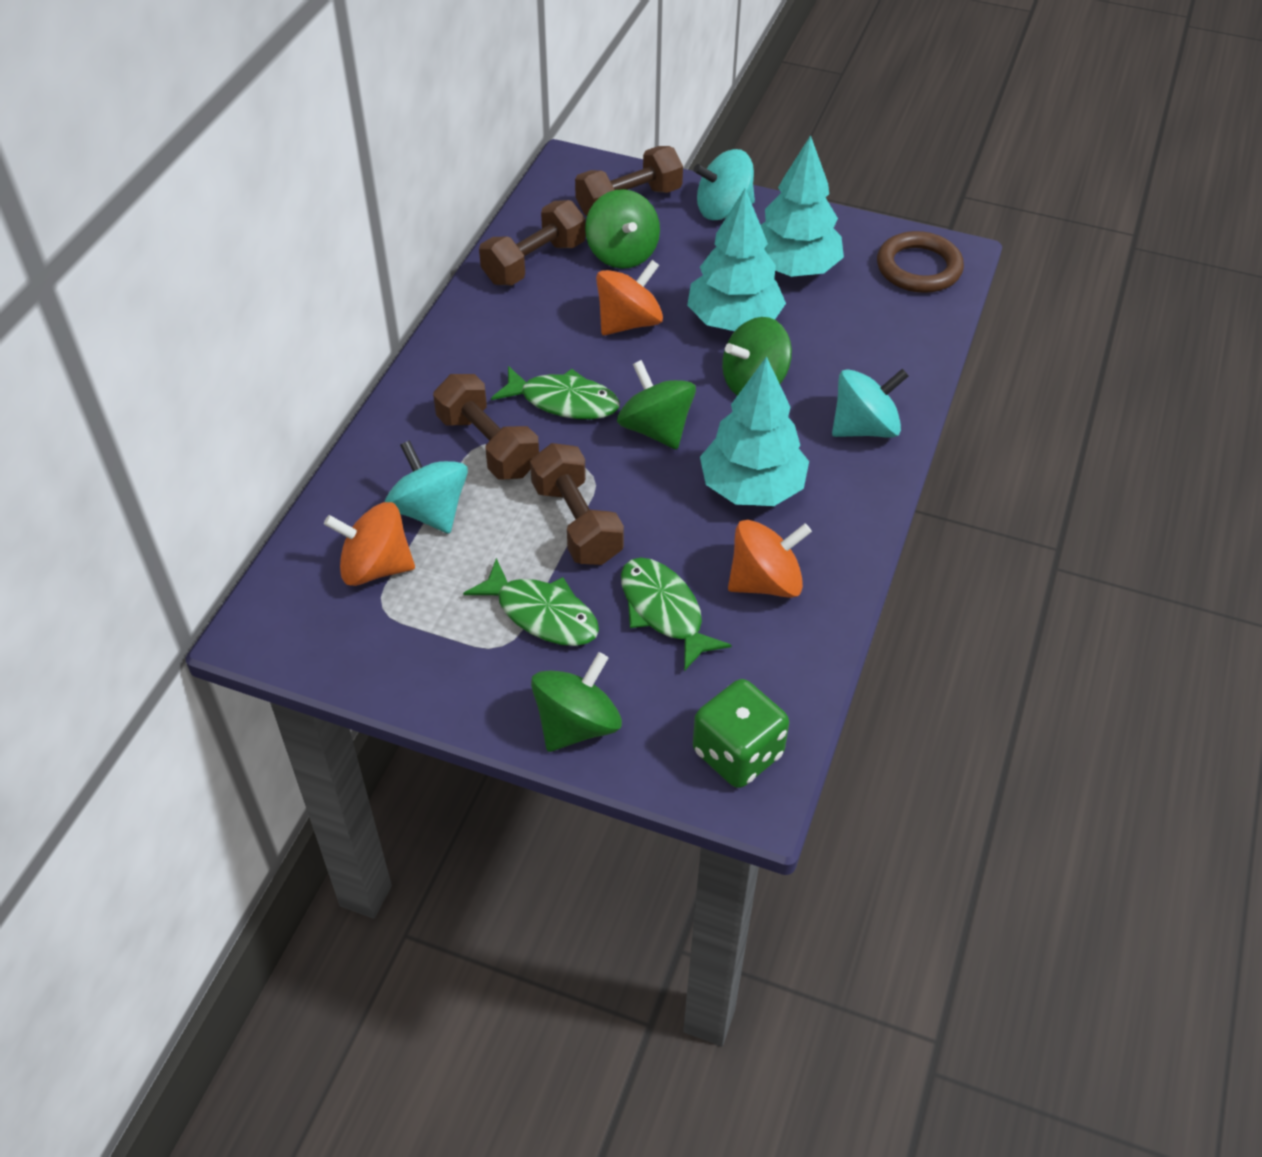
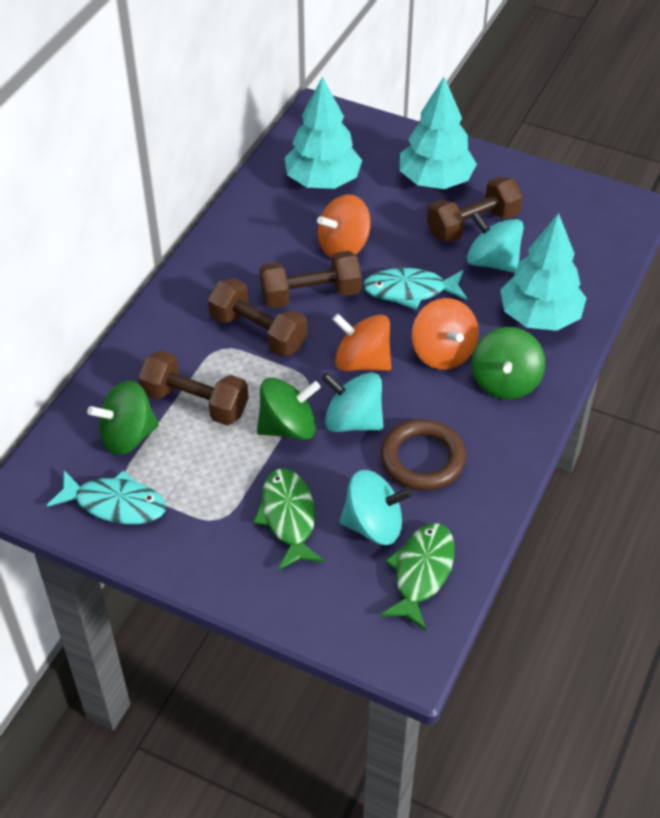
green dice: [693,679,789,788] = 1 -> none = 0
green fish: [463,558,599,646] [491,366,620,419] [621,558,732,671] = 3 -> [253,468,325,570] [380,523,455,631] = 2
green spinning top: [531,652,622,752] [585,189,660,269] [617,360,696,450] [722,317,792,396] = 4 -> [87,380,159,455] [257,377,321,440] [472,327,545,400] = 3
turquoise fish: none = 0 -> [47,470,166,524] [363,268,467,310] = 2

